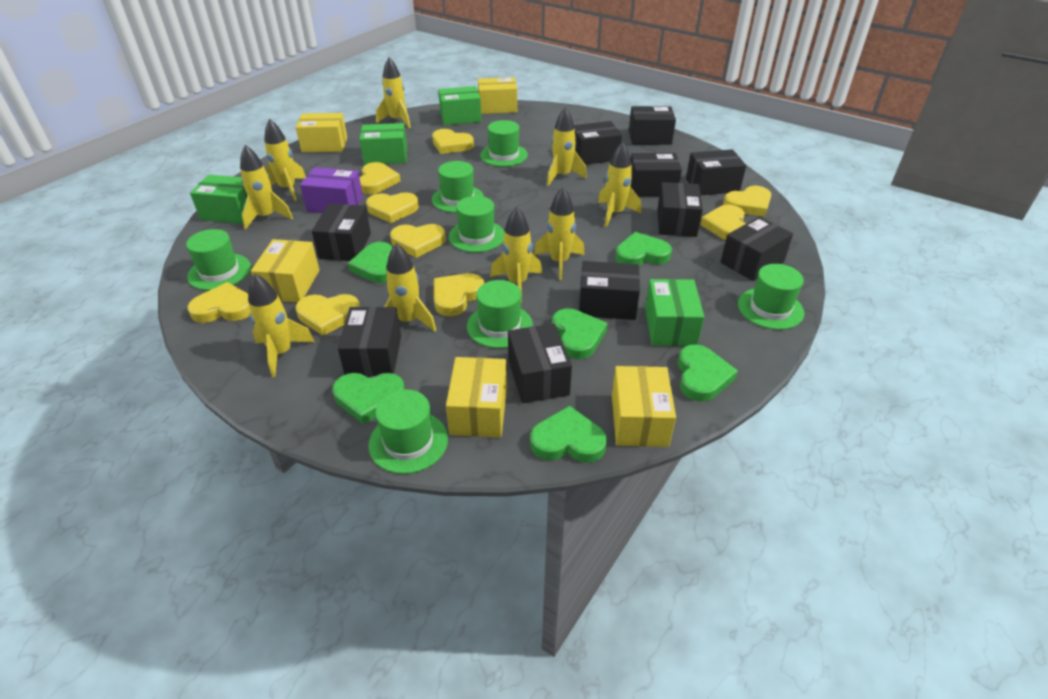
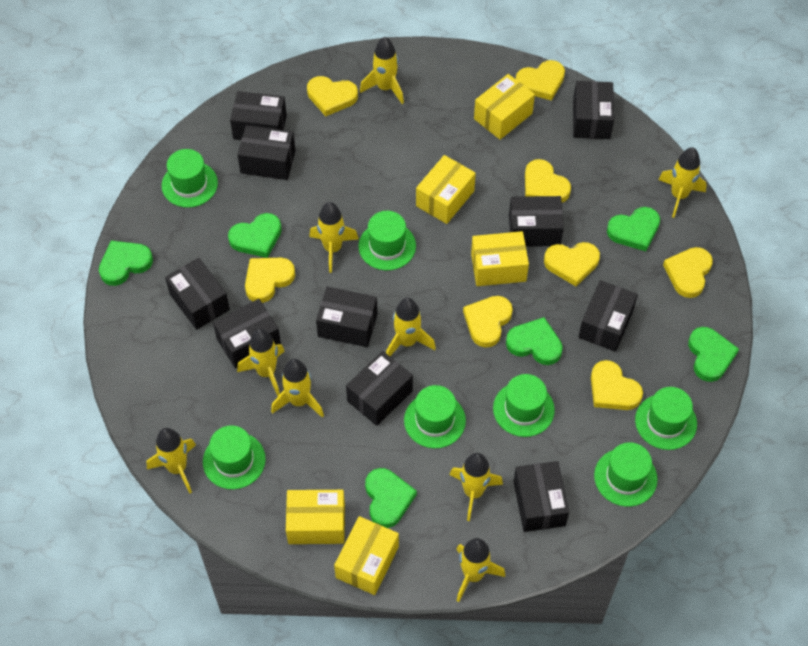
green box: [190,175,247,224] [359,123,407,165] [438,86,482,125] [645,279,704,346] = 4 -> none = 0
purple box: [300,167,363,213] = 1 -> none = 0
yellow heart: [187,282,250,323] [296,294,360,336] [360,162,401,194] [366,192,419,223] [390,224,446,258] [432,129,474,154] [434,273,484,316] [700,205,746,240] [723,186,771,217] = 9 -> [245,258,295,303] [307,76,358,116] [463,296,513,347] [516,60,565,101] [525,159,571,203] [544,242,600,286] [591,360,643,410] [663,247,713,298] = 8

